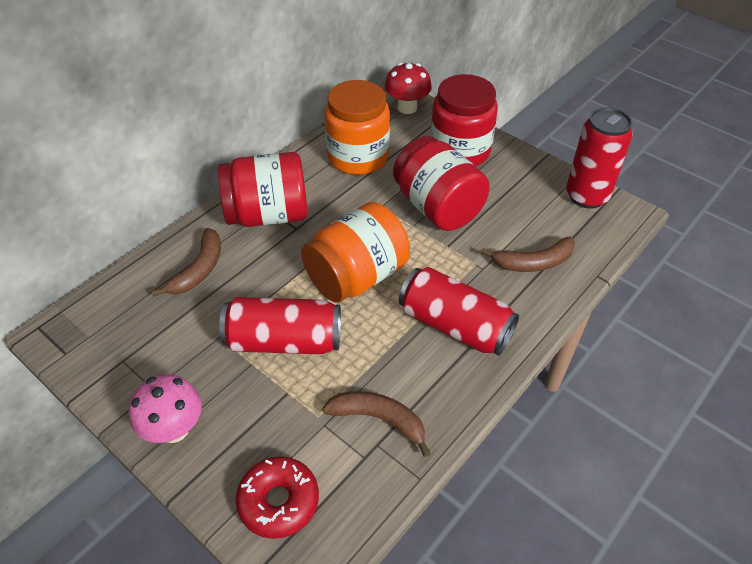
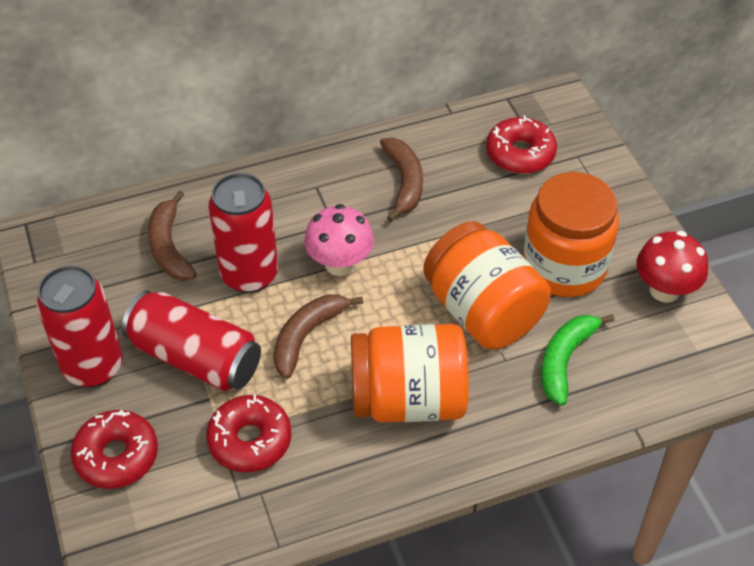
green banana: none = 0 -> [541,314,615,406] = 1
orange jar: [301,202,410,303] [324,80,390,175] = 2 -> [351,324,469,423] [423,221,551,349] [523,172,619,297] = 3
red donut: [236,456,319,539] = 1 -> [71,410,158,489] [206,395,291,473] [486,115,557,174] = 3
red jar: [218,152,308,227] [393,136,490,231] [430,74,498,166] = 3 -> none = 0

